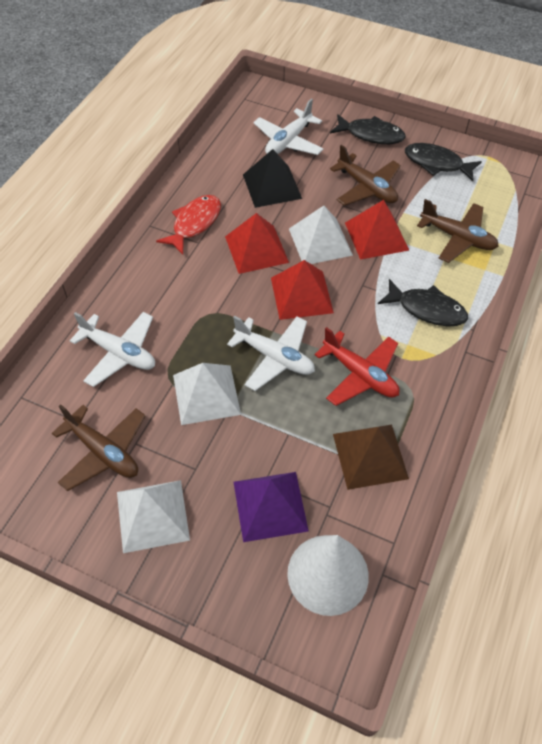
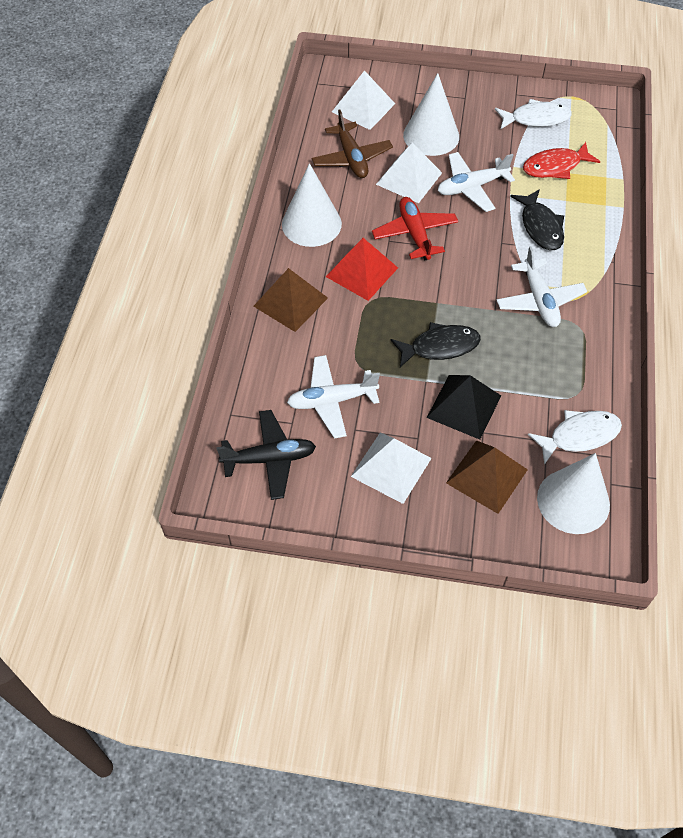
black fish: [330,114,406,144] [378,279,468,326] [405,143,482,181] = 3 -> [391,322,481,367] [510,189,564,250] = 2
black plane: none = 0 -> [216,410,316,500] = 1
brown plane: [52,404,146,491] [330,145,401,206] [417,199,499,263] = 3 -> [311,109,393,178] = 1
brown pyramid: [333,424,409,490] = 1 -> [253,268,328,332] [446,440,528,514] = 2
purple pyramid: [233,472,309,542] = 1 -> none = 0
red pyramid: [225,213,289,274] [271,260,334,320] [345,200,409,260] = 3 -> [326,238,398,301] = 1
white cone: [287,535,369,616] = 1 -> [282,163,342,247] [403,73,459,156] [537,453,610,534] = 3
white fish: none = 0 -> [495,99,572,130] [528,410,622,465] = 2

